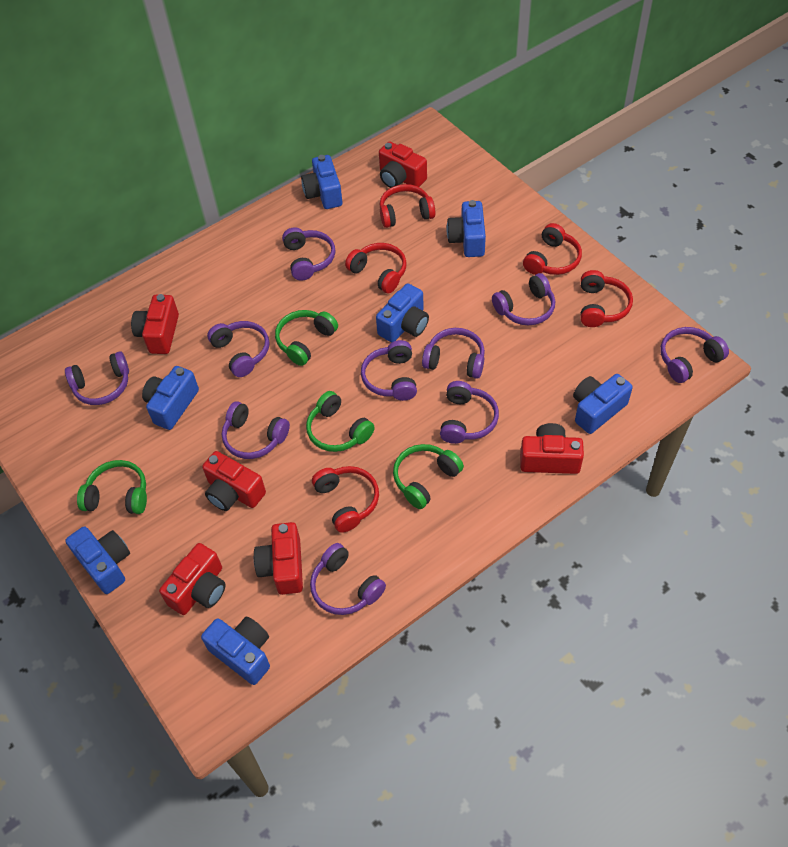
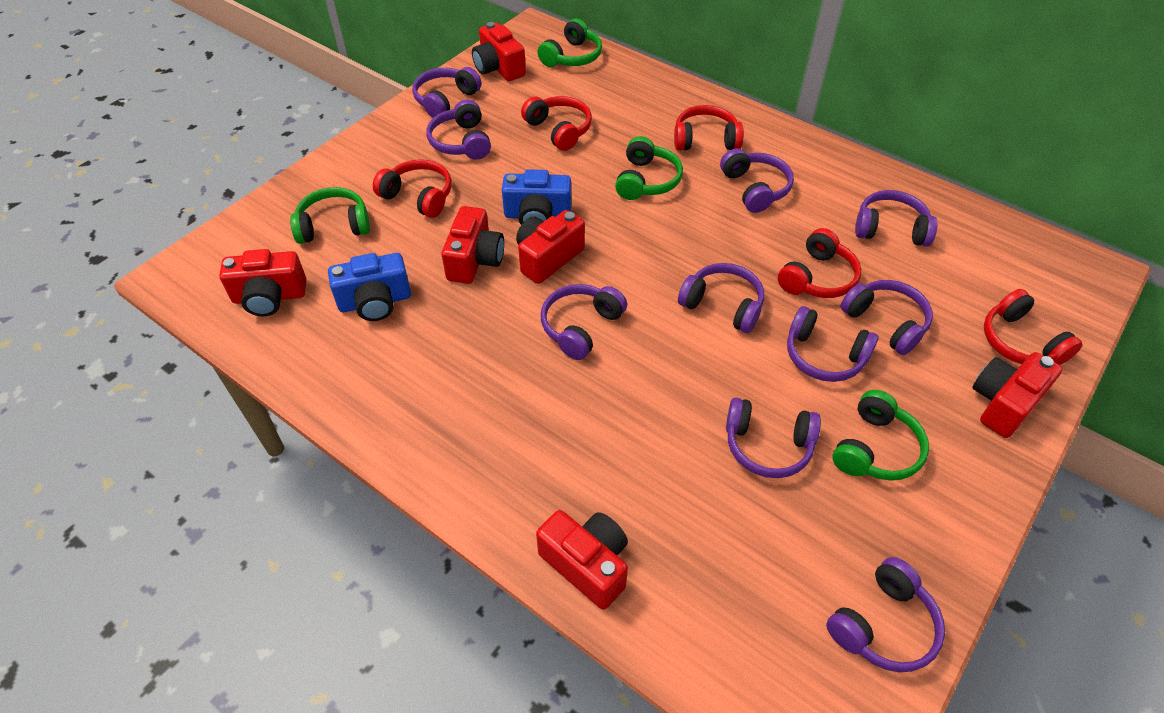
blue camera: [65,526,130,594] [142,366,199,430] [201,617,270,685] [301,155,343,209] [376,283,429,342] [447,200,486,257] [573,374,633,434] = 7 -> [328,253,411,321] [502,169,571,225] = 2

